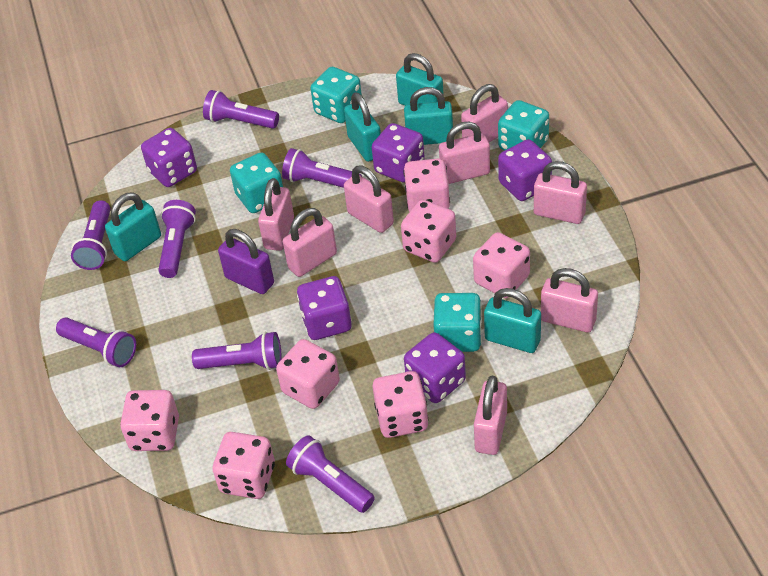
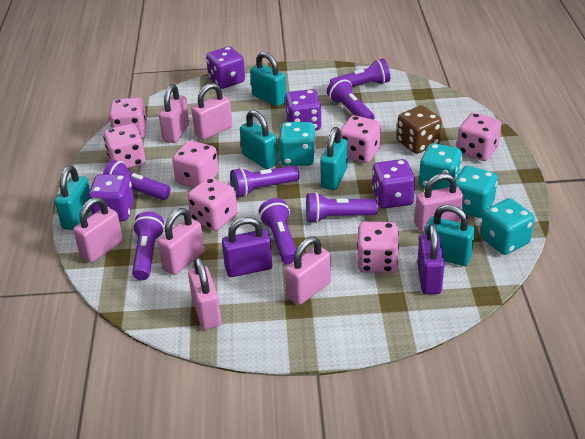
brown dice: none = 0 -> [397,106,442,154] = 1
pink padlock: [258,178,294,251] [283,208,337,277] [344,165,394,233] [439,122,490,184] [461,84,508,142] [474,376,507,455] [534,161,587,224] [541,268,598,333] = 8 -> [73,197,123,263] [158,208,204,275] [159,84,190,143] [188,257,221,330] [192,83,232,140] [285,236,331,305] [415,173,464,232] = 7
purple dice: [141,128,197,187] [297,276,352,340] [372,123,425,183] [404,332,466,403] [498,139,552,201] = 5 -> [88,174,134,221] [206,46,245,89] [285,89,322,131] [372,159,415,209] = 4
purple padlock: [218,229,274,294] = 1 -> [222,217,272,277] [417,224,445,294] = 2

